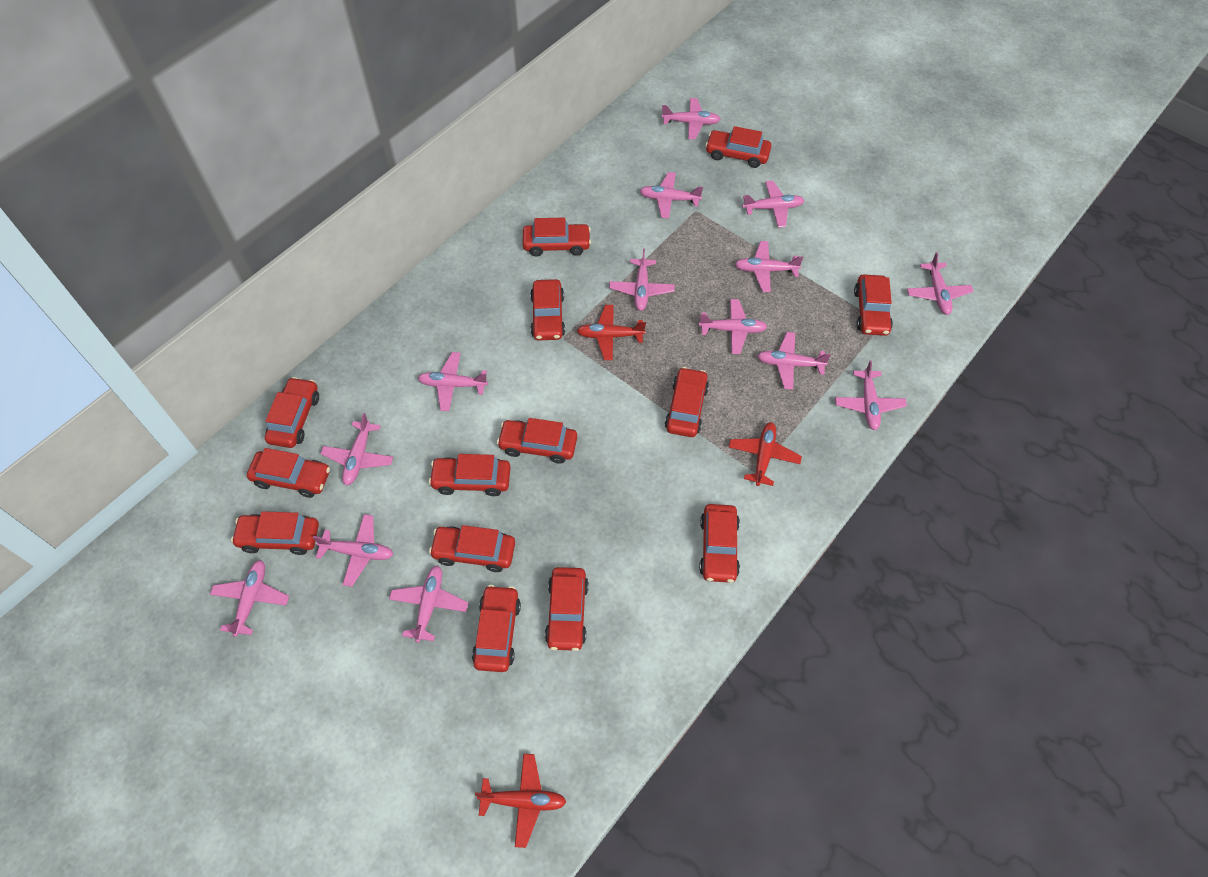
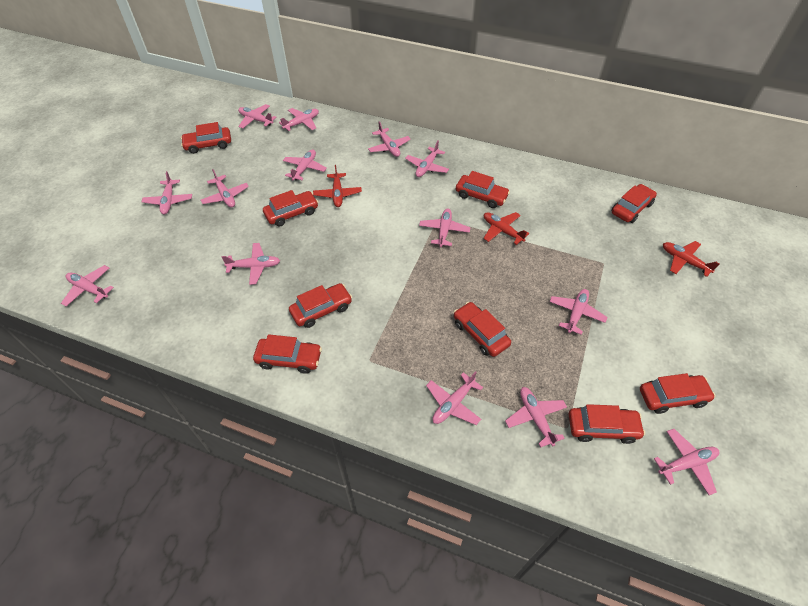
red car: [231,511,319,555] [247,448,330,498] [265,377,319,448] [429,454,511,496] [429,525,515,572] [472,585,521,672] [497,418,577,464] [523,218,591,256] [530,279,565,341] [545,567,589,651] [665,367,709,437] [699,504,740,583] [705,126,772,168] [854,274,893,336] = 14 -> [181,122,231,154] [253,334,322,374] [263,190,318,227] [289,283,352,328] [454,302,511,357] [456,171,510,208] [569,404,645,444] [612,184,657,223] [640,373,715,414] = 9

